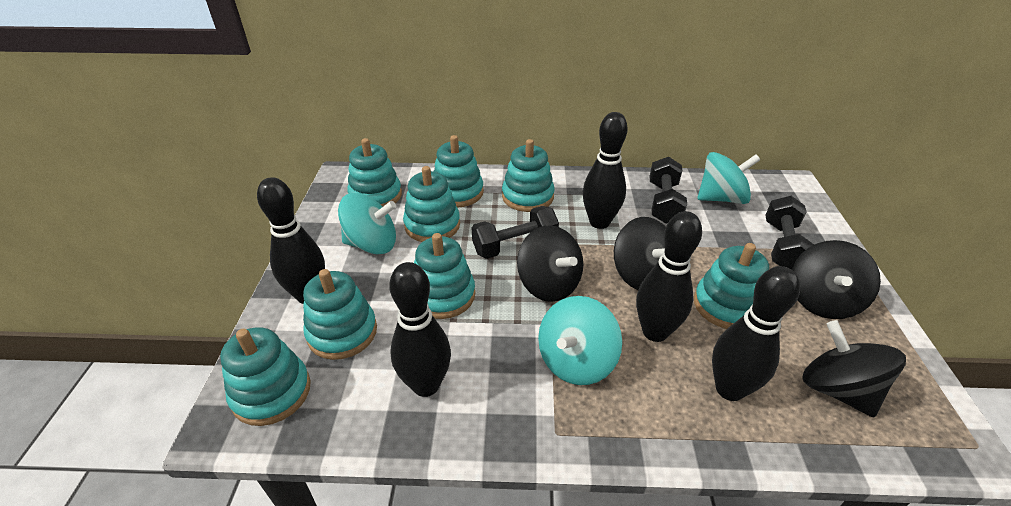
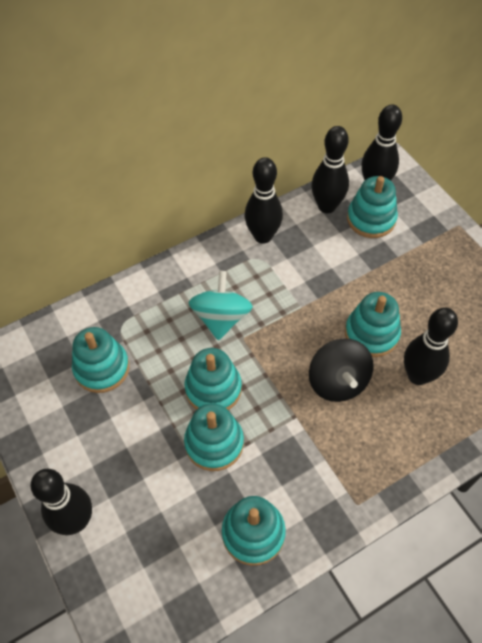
black dumbbell: [472,206,559,259] [649,157,687,224] [766,196,814,270] = 3 -> none = 0
black spinning top: [517,225,583,302] [614,217,666,290] [792,240,881,319] [802,320,906,417] = 4 -> [309,338,373,402] = 1
turquoise spinning top: [338,193,396,254] [538,296,622,385] [698,152,760,204] = 3 -> [189,271,253,340] = 1
turquoise stacking toy: [220,327,311,426] [303,269,377,360] [347,138,402,206] [403,166,460,242] [414,233,475,319] [434,135,484,208] [502,139,555,212] [694,243,769,329] = 8 -> [72,327,129,393] [184,403,244,471] [185,348,242,410] [222,496,286,566] [345,292,401,357] [347,176,398,238] = 6

